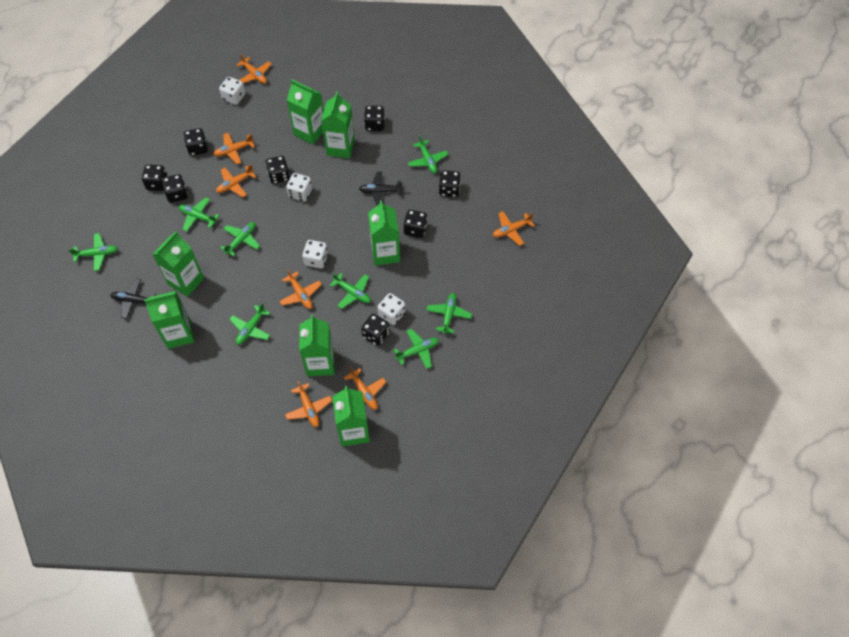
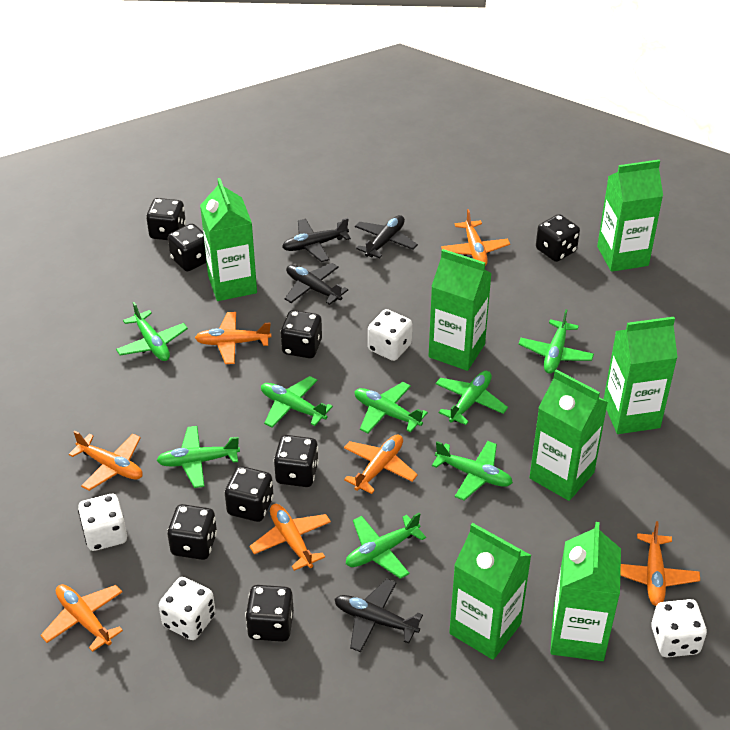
black plane: [110,279,156,319] [359,172,403,206] = 2 -> [282,218,351,262] [285,263,348,305] [335,579,423,652] [355,215,418,258] = 4

